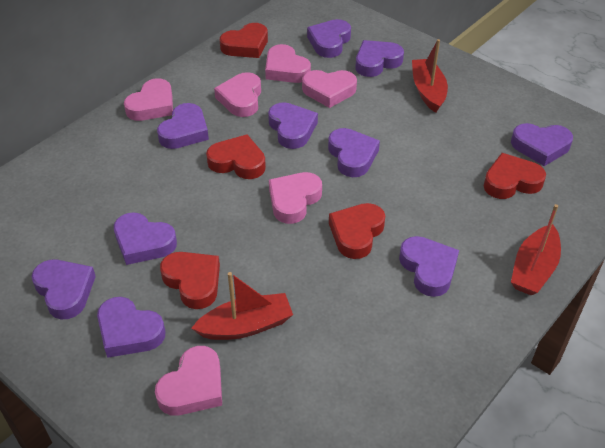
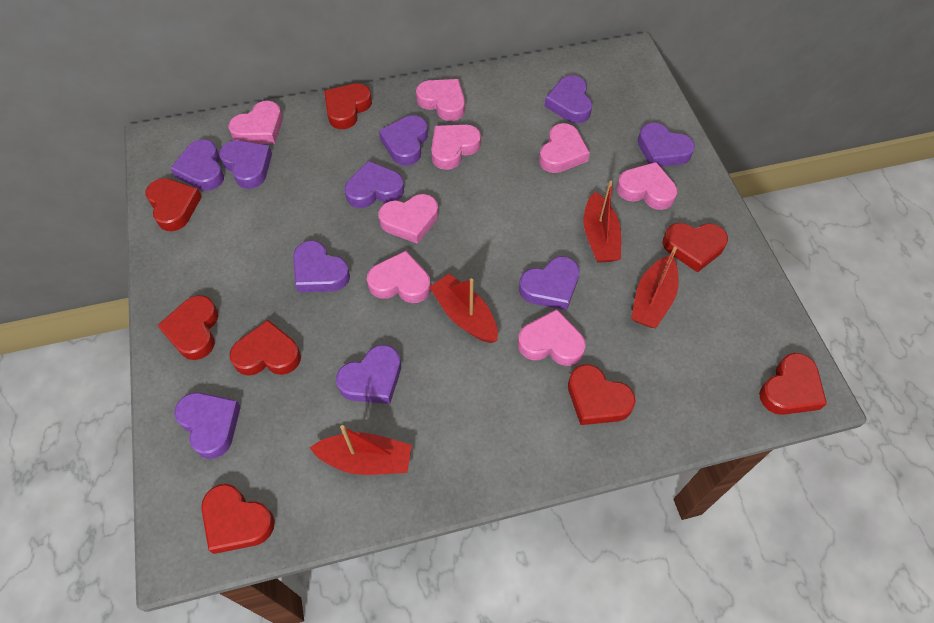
pink heart: [124,78,173,121] [155,346,222,416] [214,72,261,117] [265,44,311,83] [269,172,322,224] [302,70,357,108] = 6 -> [229,101,283,144] [367,251,431,303] [378,194,438,244] [416,79,465,121] [431,125,481,170] [518,309,586,366] [539,123,590,173] [616,162,677,210] = 8
red boat: [191,272,293,340] [412,39,448,113] [511,204,561,295] = 3 -> [310,425,412,475] [429,274,498,343] [583,181,621,263] [631,247,679,328] = 4
red heart: [160,252,220,309] [206,134,266,179] [220,23,268,58] [329,203,385,259] [484,153,546,199] = 5 -> [146,178,202,231] [157,295,218,360] [201,484,275,554] [230,320,301,376] [324,83,372,129] [568,365,636,425] [663,223,728,272] [759,353,827,415] = 8

